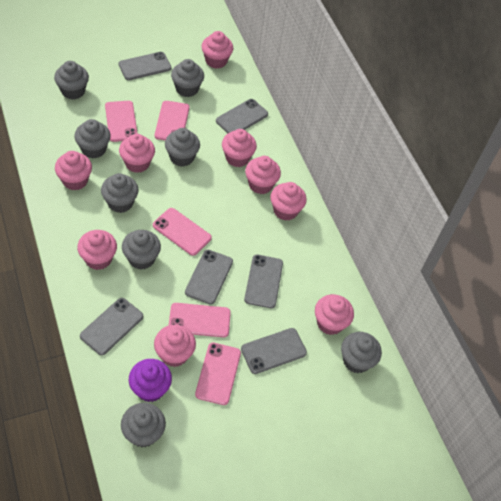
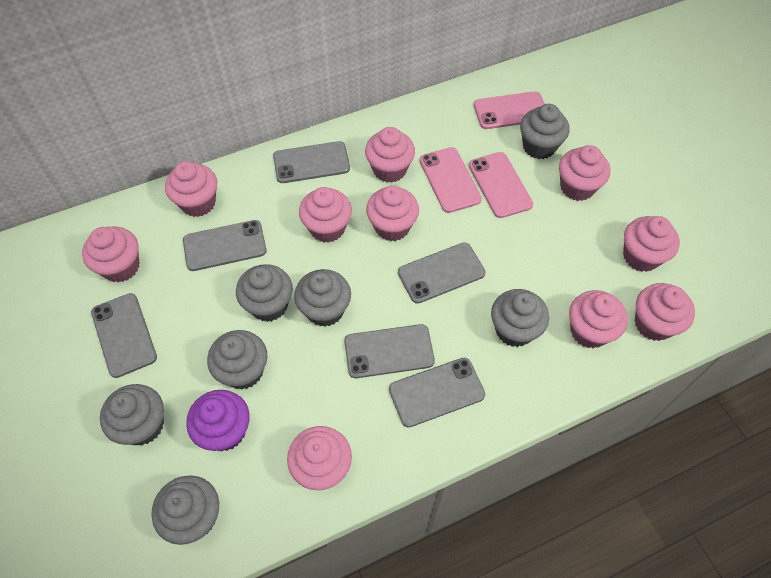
grey cupcake: [54,61,89,100] [74,119,111,159] [101,173,139,213] [121,403,166,447] [122,230,161,270] [165,128,200,167] [171,59,204,97] [341,332,382,373] = 8 -> [100,384,164,445] [151,476,219,545] [207,330,268,390] [236,264,293,322] [294,269,351,327] [491,289,549,347] [520,104,569,159] = 7
pink cupcake: [55,151,92,190] [77,230,117,270] [119,134,155,173] [154,325,196,367] [202,31,233,69] [222,129,257,167] [245,156,281,194] [270,182,307,220] [315,294,354,335] = 9 -> [82,226,139,282] [165,161,217,217] [287,426,352,490] [299,187,352,243] [365,127,415,183] [366,185,419,241] [559,145,610,201] [569,290,628,348] [623,216,680,272] [635,283,695,341] = 10
pink phone: [105,101,138,142] [153,208,212,256] [155,101,190,140] [169,303,231,338] [195,343,241,405] = 5 -> [420,147,482,213] [469,152,533,218] [474,91,545,129] = 3

